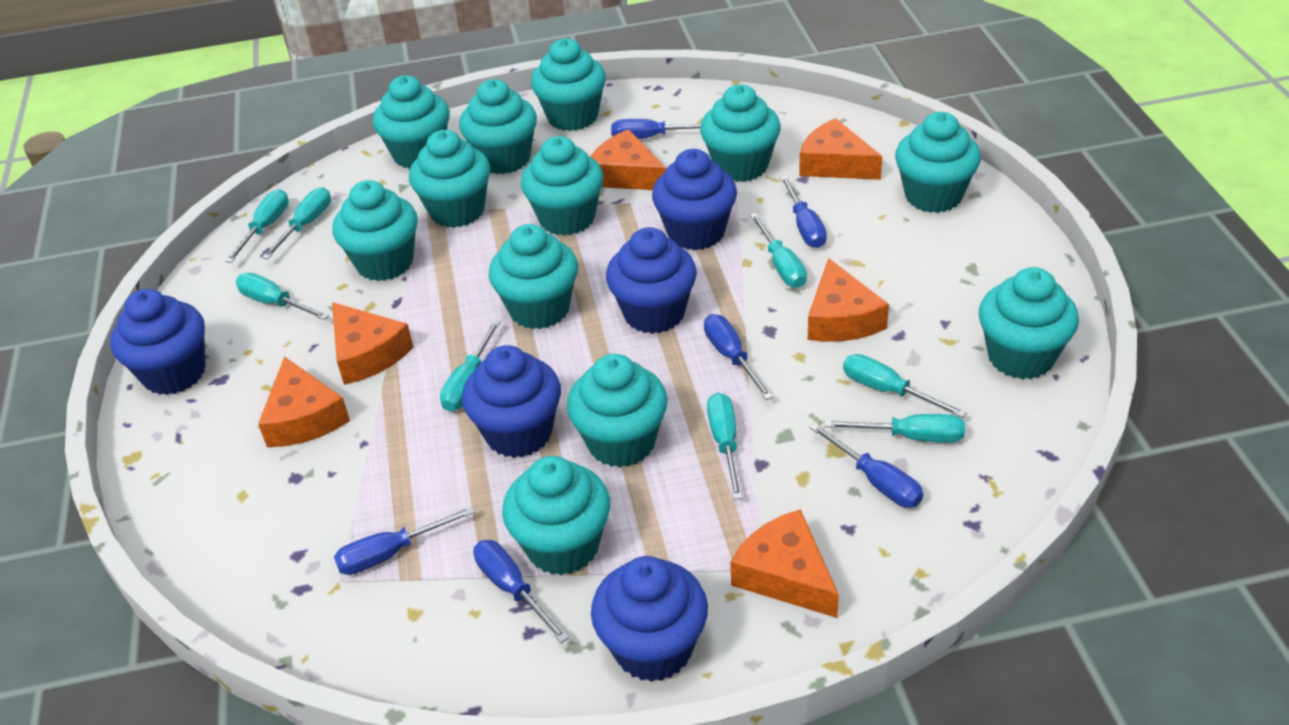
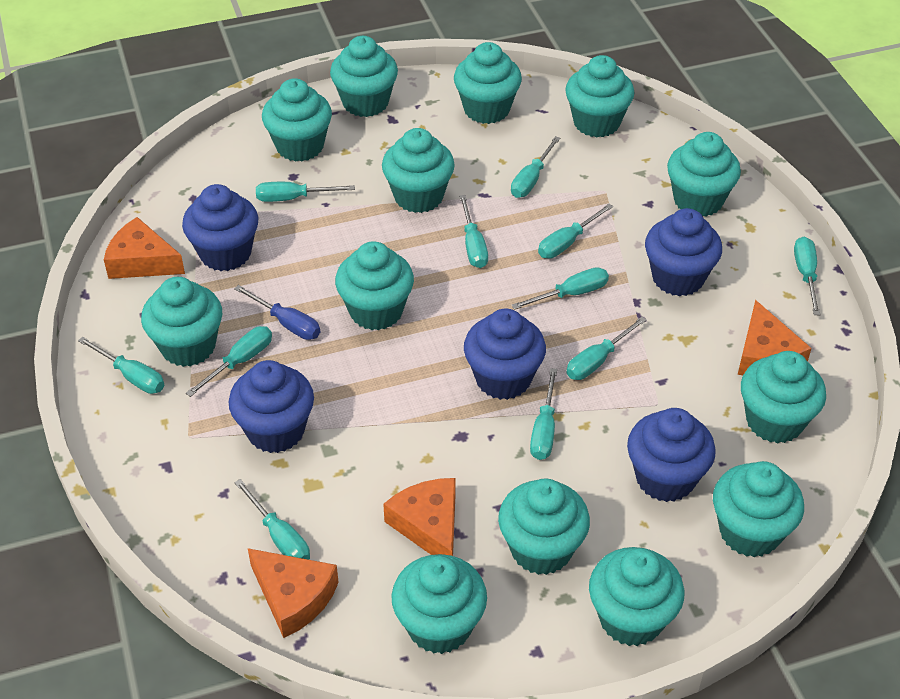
blue screwdriver: [334,506,475,575] [473,540,569,643] [611,119,701,139] [704,314,773,400] [780,175,827,248] [809,423,923,508] = 6 -> [234,285,320,340] = 1
orange cheese: [258,356,350,447] [332,302,413,385] [590,129,666,190] [730,509,839,618] [799,118,882,180] [808,258,889,342] = 6 -> [104,217,185,279] [248,548,339,638] [383,478,456,556] [738,300,811,375] = 4
turquoise cupcake: [332,180,418,281] [373,75,450,169] [409,130,490,228] [459,79,537,174] [489,224,578,329] [502,456,610,575] [521,136,604,236] [531,38,606,131] [567,354,668,468] [700,85,781,182] [895,112,981,213] [979,267,1079,379] = 12 -> [141,277,222,367] [262,78,332,162] [330,36,398,117] [335,241,414,330] [382,128,455,213] [391,554,487,654] [454,42,522,124] [498,479,590,575] [565,55,634,137] [589,547,684,646] [667,132,741,217] [713,461,804,557] [741,351,826,443] = 13
turquoise screwdriver: [225,189,289,263] [236,273,329,320] [262,187,331,259] [440,320,501,412] [707,393,742,500] [750,213,807,288] [824,414,965,443] [843,354,967,418] = 8 -> [78,337,165,394] [186,326,272,397] [234,479,310,560] [256,182,355,202] [459,195,488,268] [511,136,560,198] [511,267,609,310] [530,368,557,460] [538,204,613,259] [566,317,647,380] [794,237,820,315] = 11

